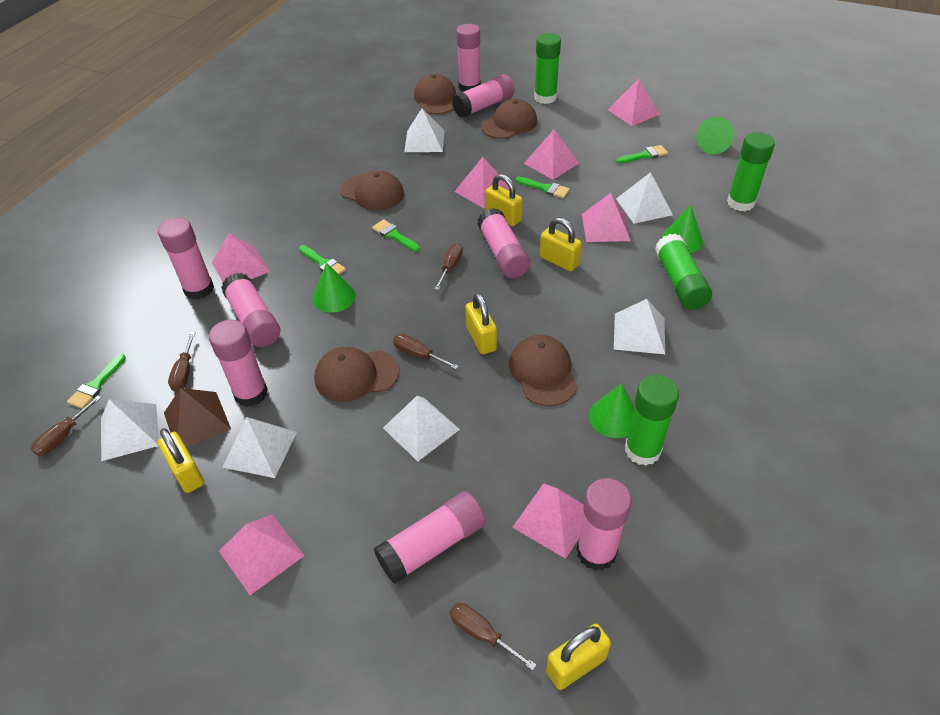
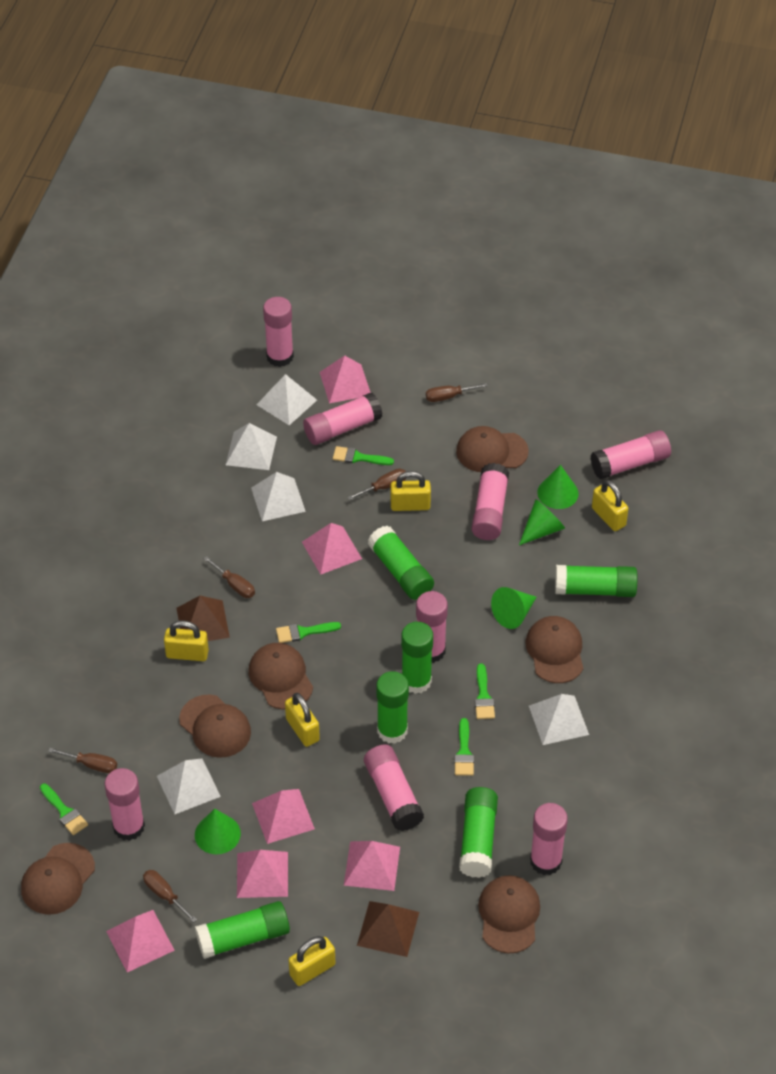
brown cap: [314,347,399,402] [340,171,404,211] [414,74,456,114] [481,99,537,139] [509,335,578,406] = 5 -> [21,843,95,915] [179,694,251,758] [249,643,313,710] [456,426,529,472] [478,875,540,954] [526,616,583,683] = 6
brown pyramid: [164,388,231,448] = 1 -> [177,596,230,641] [357,901,419,957] = 2
green glue stick: [534,33,561,104] [625,375,679,466] [655,234,712,310] [727,132,775,211] = 4 -> [195,901,290,959] [368,526,434,600] [376,671,409,744] [401,622,433,694] [459,787,498,878] [555,565,637,597] = 6
pink pyramid: [212,233,270,282] [219,515,305,595] [454,157,509,209] [512,483,584,559] [524,130,579,180] [582,193,631,242] [608,79,660,126] = 7 -> [106,910,175,972] [237,850,288,898] [252,789,315,844] [302,523,362,575] [320,355,371,403] [344,841,400,891] = 6
white pyramid: [101,399,159,461] [223,417,297,478] [383,396,460,461] [404,108,444,152] [614,299,665,354] [616,172,673,224] = 6 -> [157,759,221,814] [226,423,277,470] [251,472,306,521] [257,374,317,425] [529,694,589,745] = 5

